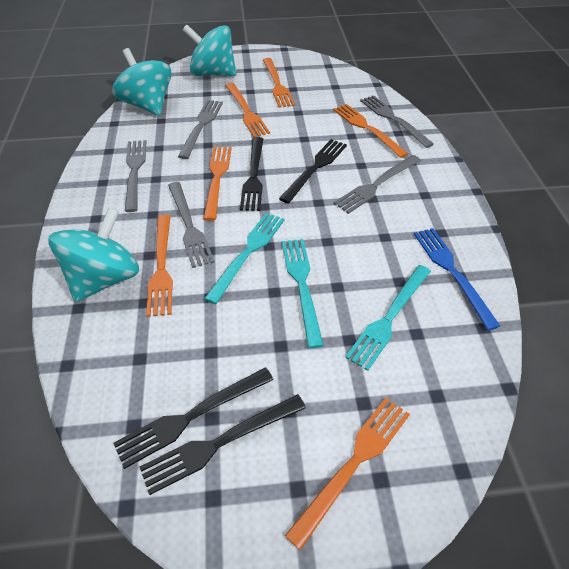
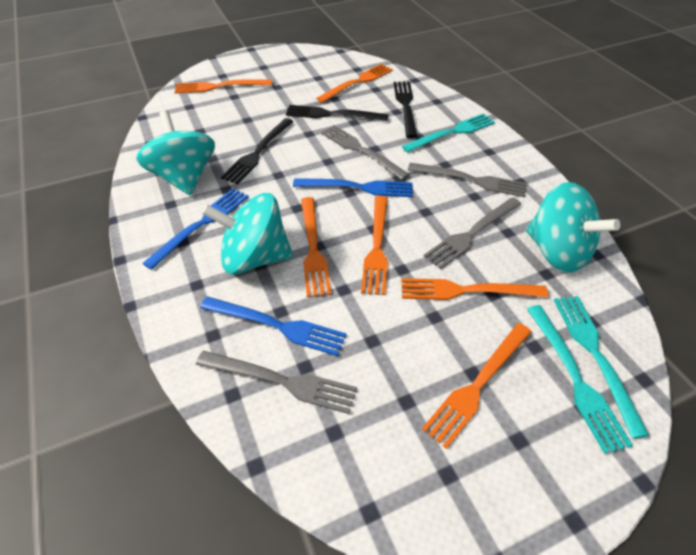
black fork: [113,367,274,469] [139,394,306,495] [240,137,263,211] [279,139,347,204] = 4 -> [221,118,294,184] [286,105,389,121] [394,82,417,138] = 3
blue fork: [414,228,500,330] = 1 -> [142,188,249,270] [200,297,347,356] [293,178,413,197] = 3
grey fork: [125,140,146,212] [168,182,214,268] [178,100,223,159] [334,155,421,214] [360,95,434,148] = 5 -> [196,351,357,414] [321,125,410,180] [408,163,527,197] [424,197,521,269] = 4

